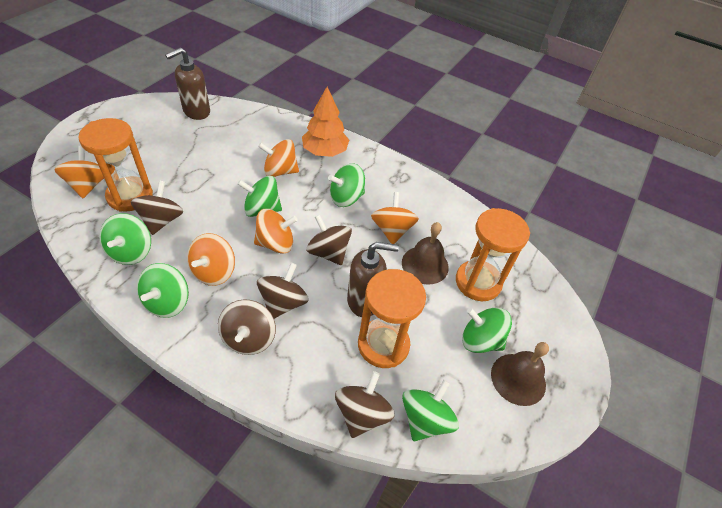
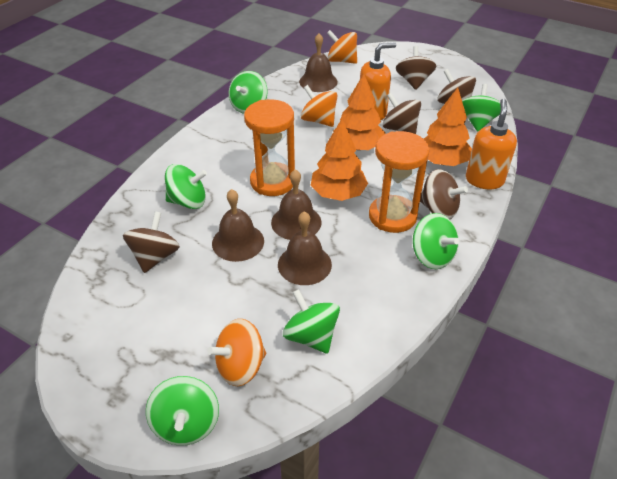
brown bell: [402,222,449,285] [491,342,549,406] = 2 -> [212,189,264,262] [271,169,322,240] [278,211,332,285] [299,33,338,92] = 4
brown soap dispenser: [165,48,210,120] [347,242,399,317] = 2 -> none = 0
orange hourglass: [78,118,153,212] [358,269,426,368] [456,208,530,301] = 3 -> [244,99,295,196] [369,131,430,233] = 2
orange soap dispenser: none = 0 -> [360,42,396,120] [466,99,517,190] = 2
orange spinning top: [54,146,104,198] [187,233,235,286] [254,209,298,254] [258,139,299,177] [371,192,419,244] = 5 -> [208,319,266,386] [301,85,338,127] [327,30,357,64] = 3
orange tree: [302,87,349,157] = 1 -> [310,119,368,201] [333,74,385,150] [424,87,472,166] = 3

